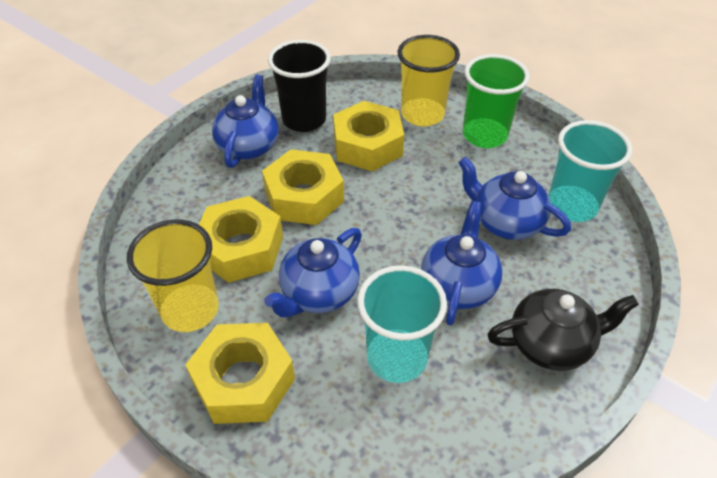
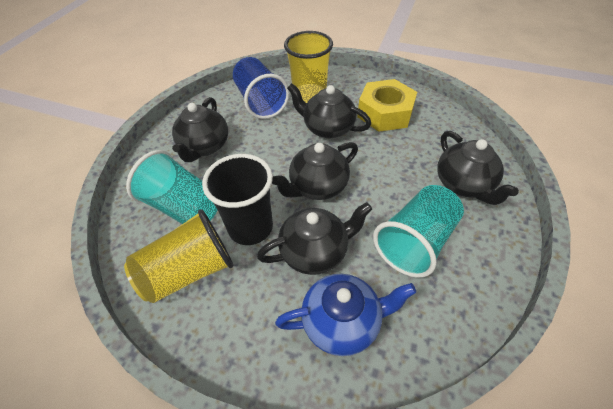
black teapot: [487,289,639,371] = 1 -> [172,97,228,162] [257,202,372,275] [272,142,358,200] [287,83,371,138] [437,131,519,205] = 5
blue cup: none = 0 -> [233,57,290,119] = 1
blue teapot: [212,74,279,168] [264,228,362,318] [421,201,502,326] [458,157,571,240] = 4 -> [275,274,416,356] = 1
green cup: [463,54,530,148] = 1 -> none = 0
yellow nut: [185,323,295,424] [199,196,283,283] [262,150,344,225] [333,101,404,172] = 4 -> [357,79,417,132] = 1

